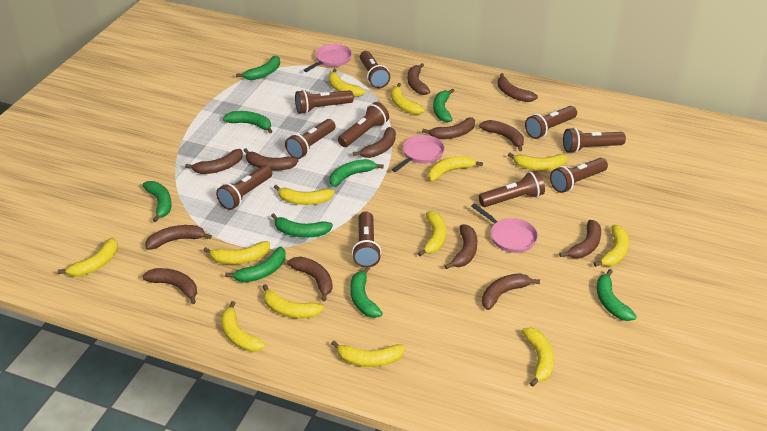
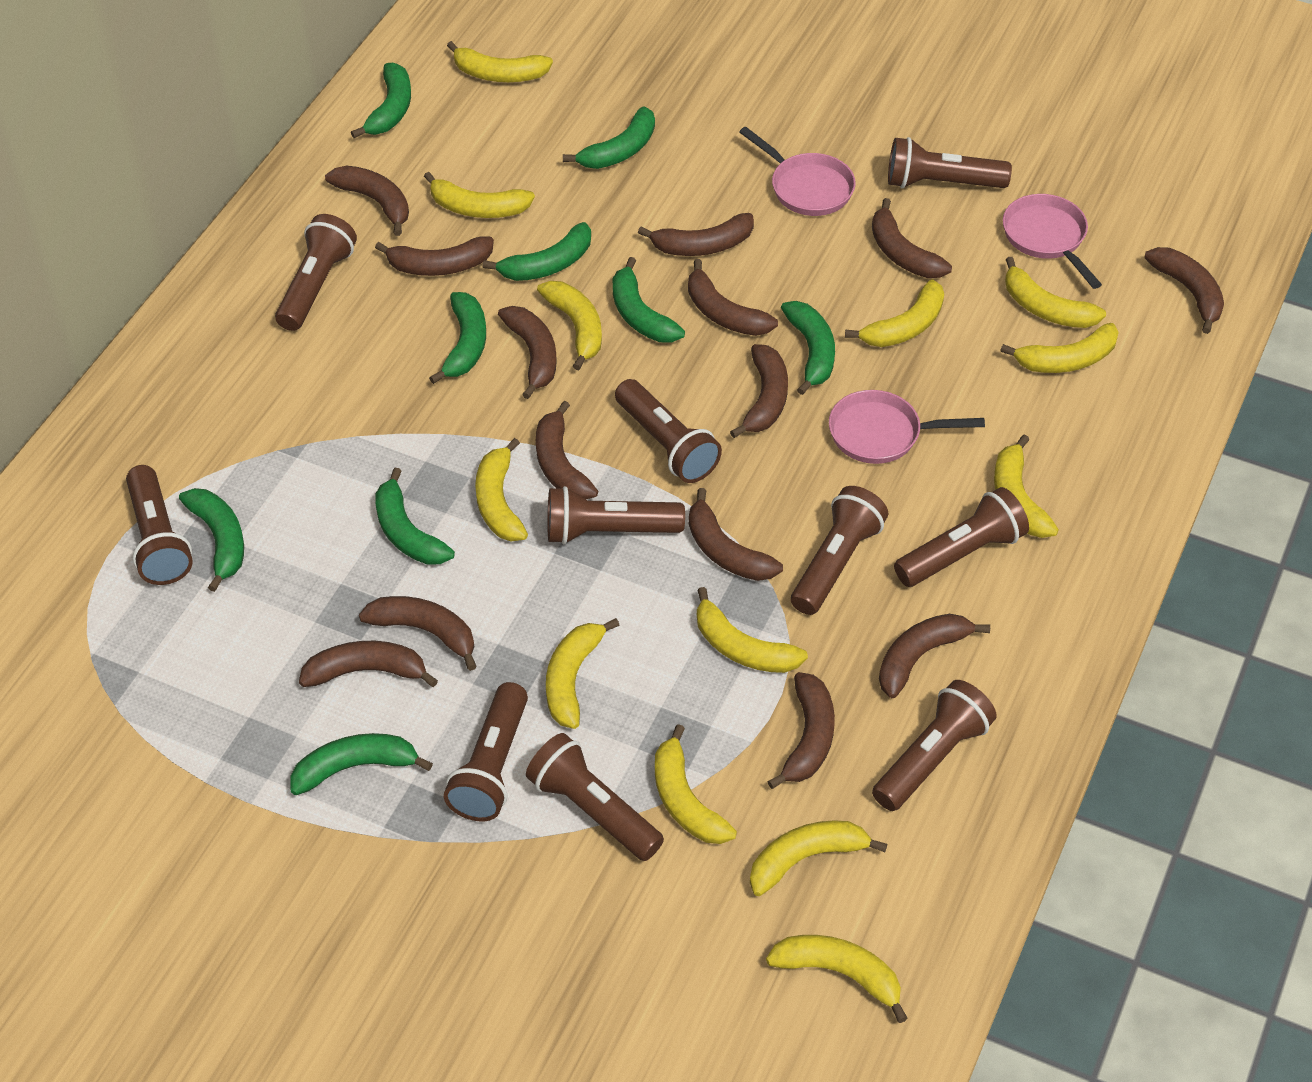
brown banana: [142,268,197,304] [145,225,212,250] [185,149,243,174] [243,148,299,170] [287,257,333,301] [353,127,396,158] [408,63,430,95] [422,117,475,139] [444,224,478,269] [479,120,524,151] [482,273,540,310] [497,73,538,102] [559,220,601,258] = 13 -> [299,641,438,687] [325,165,409,236] [359,596,477,671] [375,236,494,276] [498,306,557,399] [536,401,598,499] [638,213,754,256] [688,259,778,336] [689,488,783,581] [730,344,788,438] [767,672,835,789] [872,198,952,278] [879,614,990,698] [1144,247,1224,334] = 14

